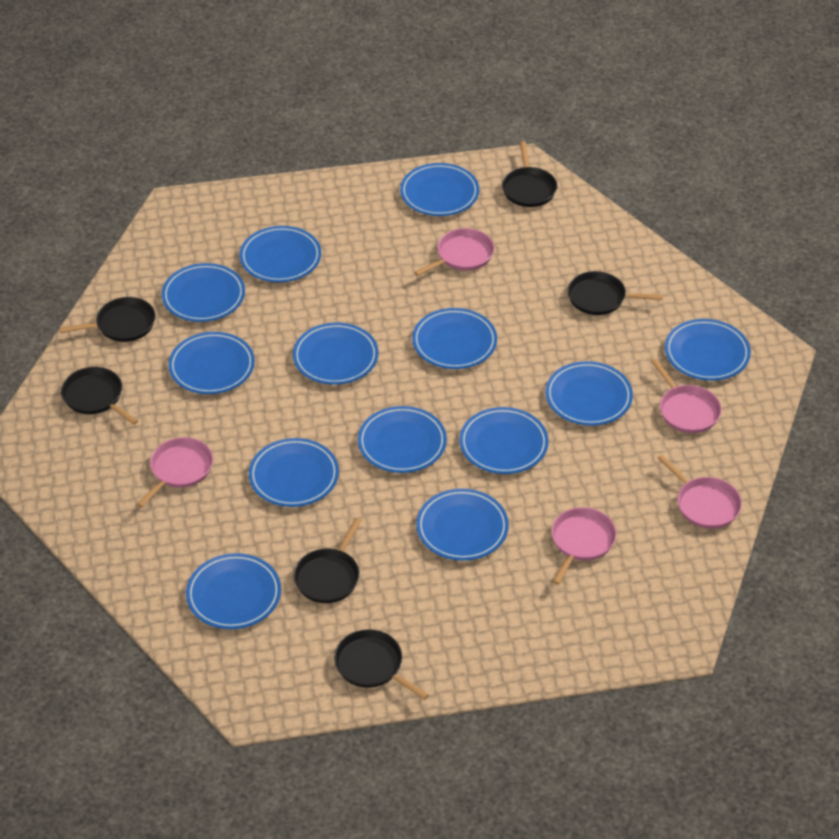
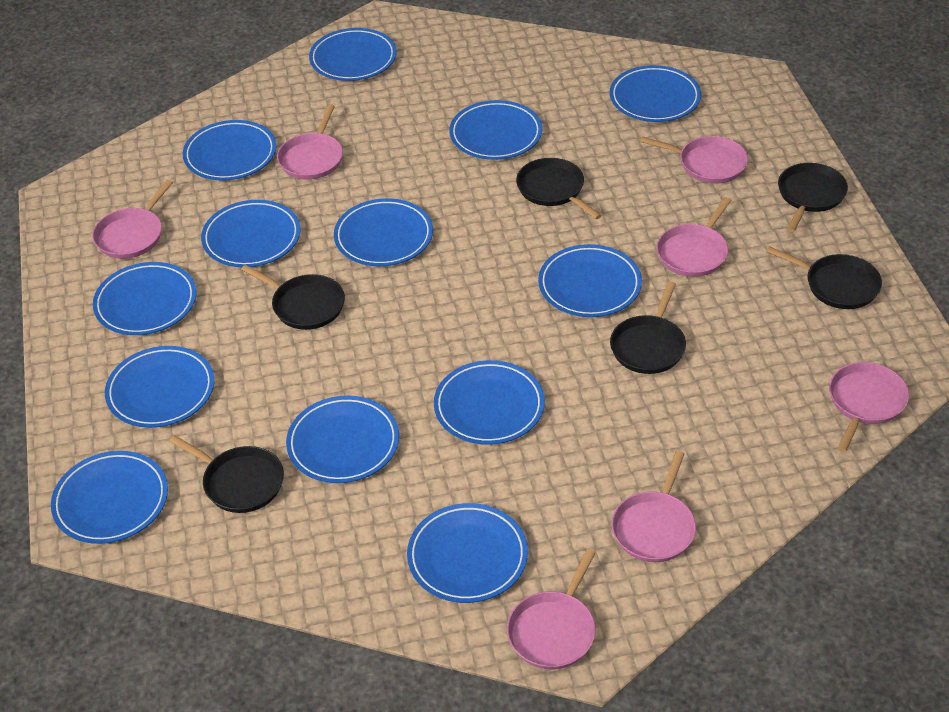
pink pan: [137,437,213,507] [414,228,494,276] [551,507,617,585] [651,359,722,433] [657,455,742,529] = 5 -> [92,180,173,259] [277,104,343,180] [507,549,596,669] [611,451,696,562] [640,136,748,184] [657,197,731,277] [829,362,909,452] = 7

